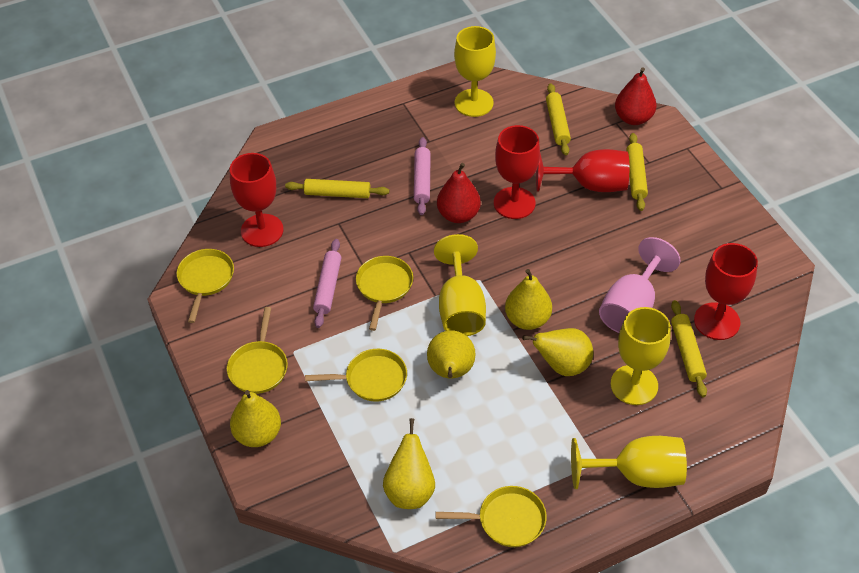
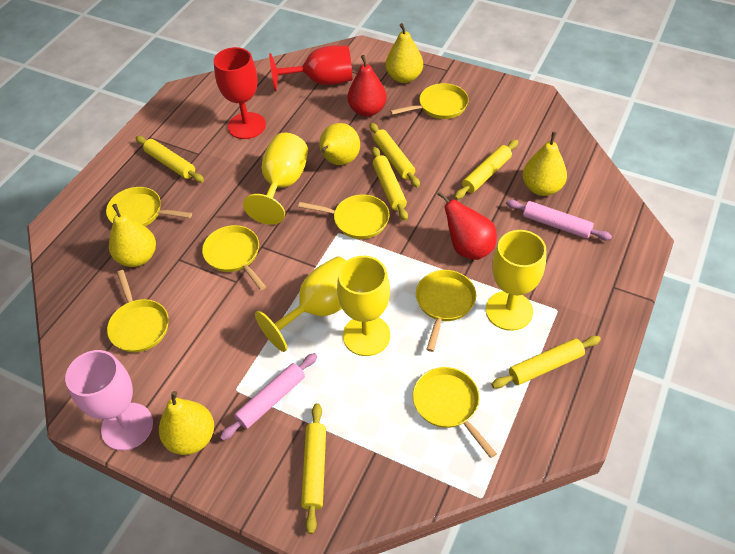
red goblet: [230,153,283,247] [494,125,540,219] [536,149,629,192] [694,243,758,340] = 4 -> [214,47,266,139] [269,45,352,91] = 2
yellow pan: [177,249,234,323] [227,307,288,394] [305,349,407,401] [356,256,413,331] [436,486,547,547] = 5 -> [106,187,192,226] [107,270,169,352] [202,225,266,290] [298,194,389,239] [390,83,469,119] [413,367,497,458] [416,270,476,352] = 7
yellow rolling pin: [285,179,389,198] [546,83,571,155] [627,133,648,211] [671,300,707,397] = 4 -> [135,136,204,182] [301,403,326,534] [369,123,420,188] [372,147,408,221] [454,139,518,200] [492,336,601,388] = 6

